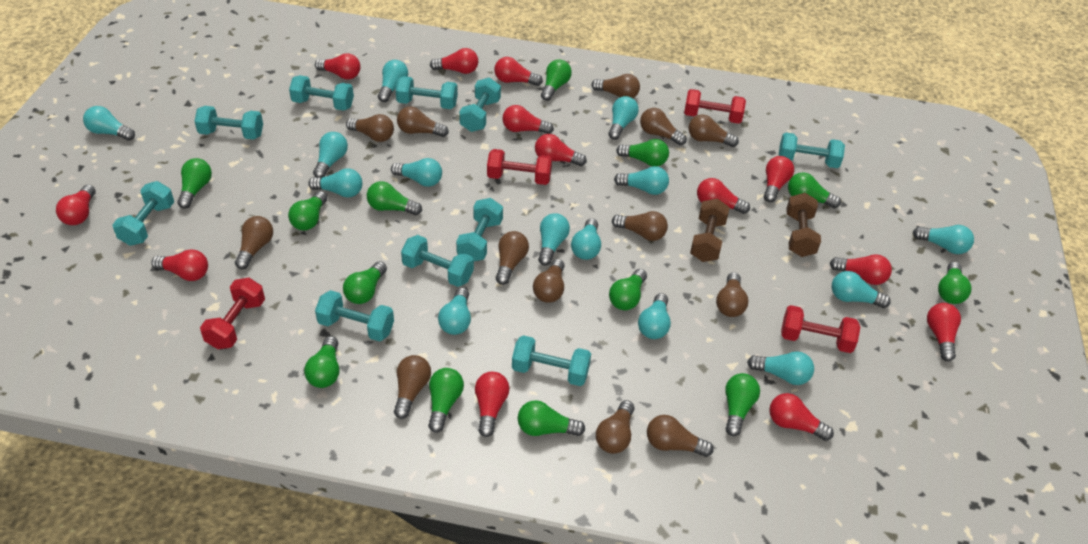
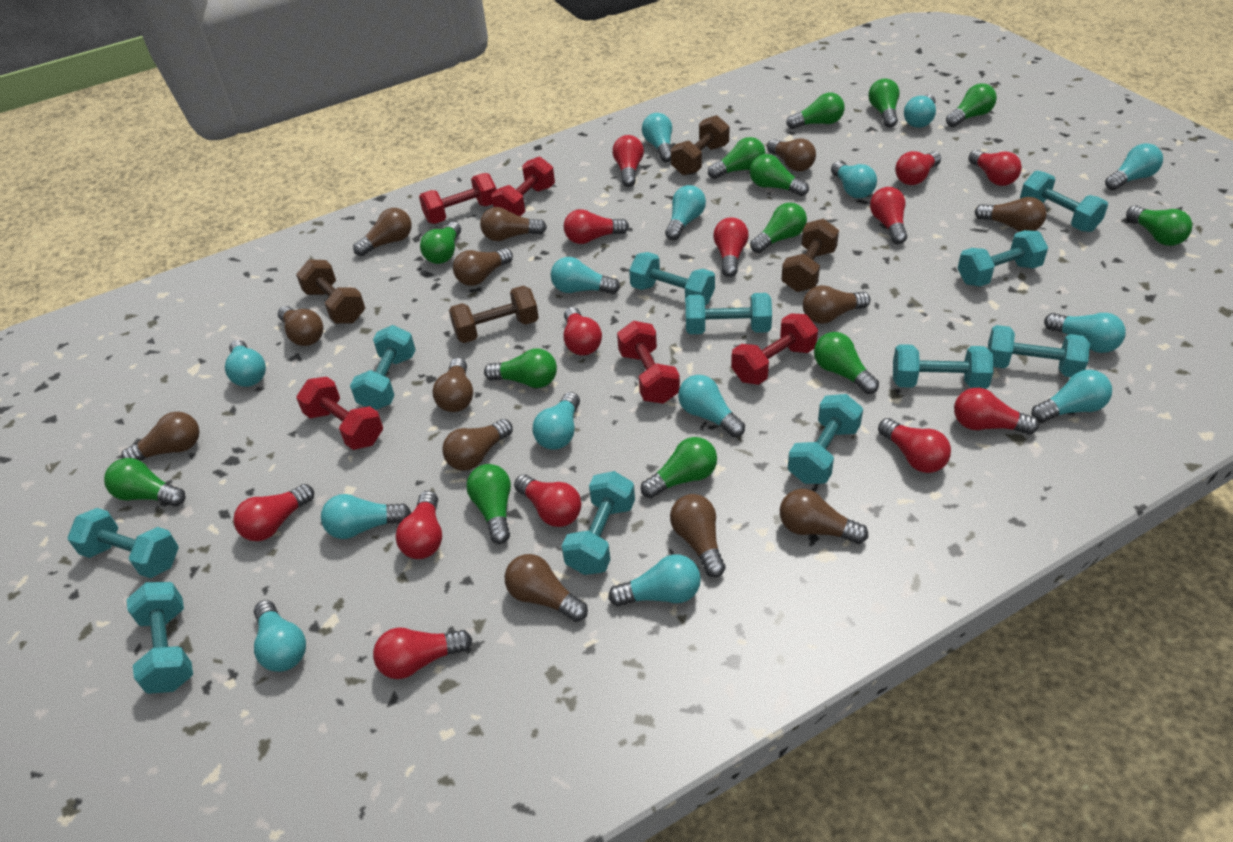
brown dumbbell: [690,198,730,262] [786,193,821,257] = 2 -> [296,259,365,324] [449,286,539,343] [671,115,729,175] [782,218,839,292] = 4
red dumbbell: [200,277,265,349] [487,149,552,185] [684,89,746,124] [781,305,860,353] = 4 -> [296,377,383,450] [419,173,496,224] [491,157,555,216] [617,321,680,404] [731,313,818,385] = 5
turquoise dumbbell: [112,181,174,246] [194,106,263,140] [289,75,354,111] [315,290,394,342] [396,76,458,109] [401,235,474,287] [456,198,503,261] [459,78,501,132] [512,335,591,386] [778,132,845,168] = 10 -> [68,508,179,578] [127,582,193,694] [350,325,416,410] [562,471,635,575] [629,252,715,305] [685,293,772,334] [788,394,863,484] [893,344,993,389] [958,230,1048,287] [987,325,1090,377] [1020,170,1108,232] = 11

